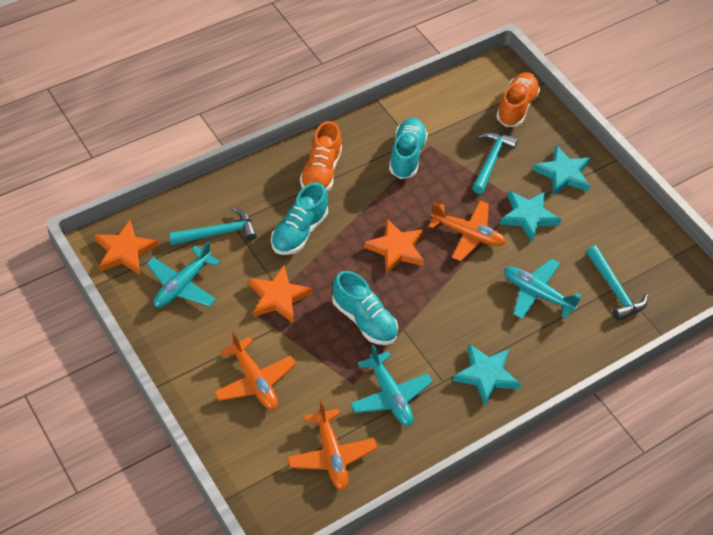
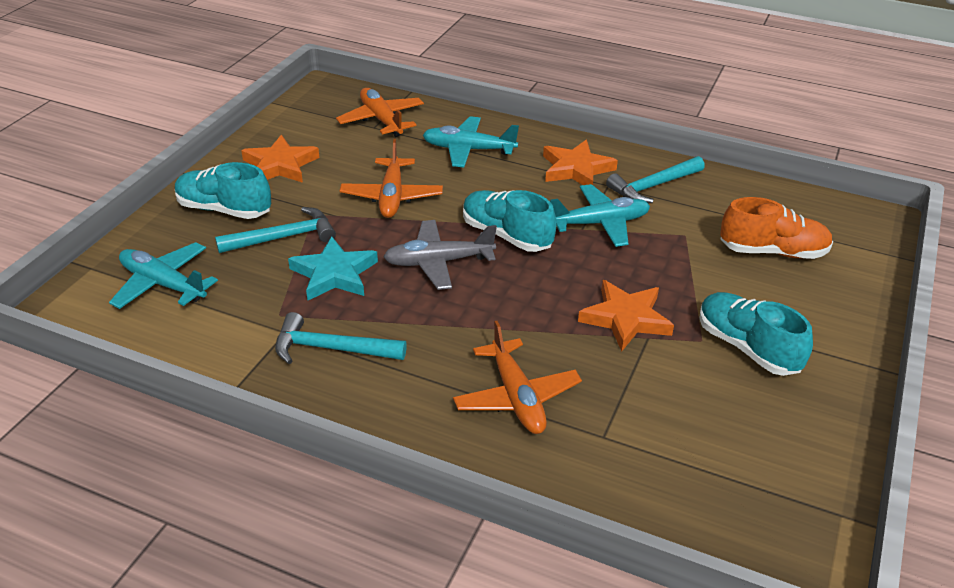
grey plane: none = 0 -> [383,220,497,290] = 1
orange shoe: [300,121,342,192] [496,72,540,127] = 2 -> [720,197,833,259] = 1
turquoise star: [453,344,521,406] [500,191,562,242] [533,145,590,196] = 3 -> [288,237,378,301] = 1

